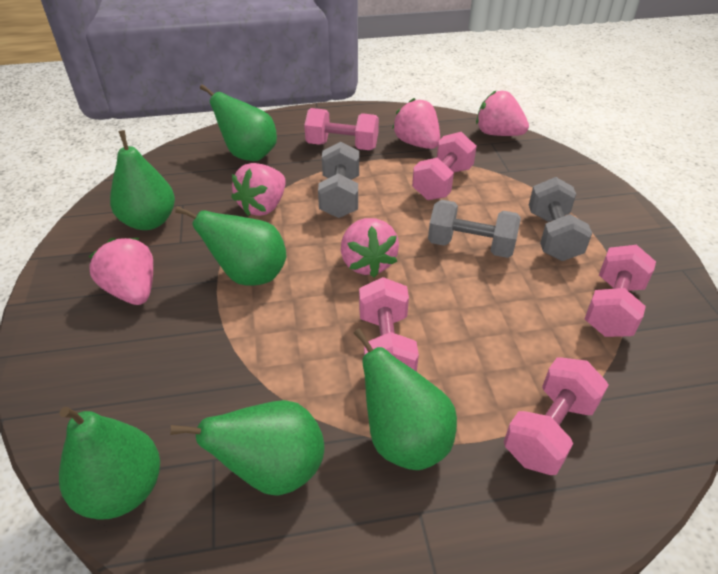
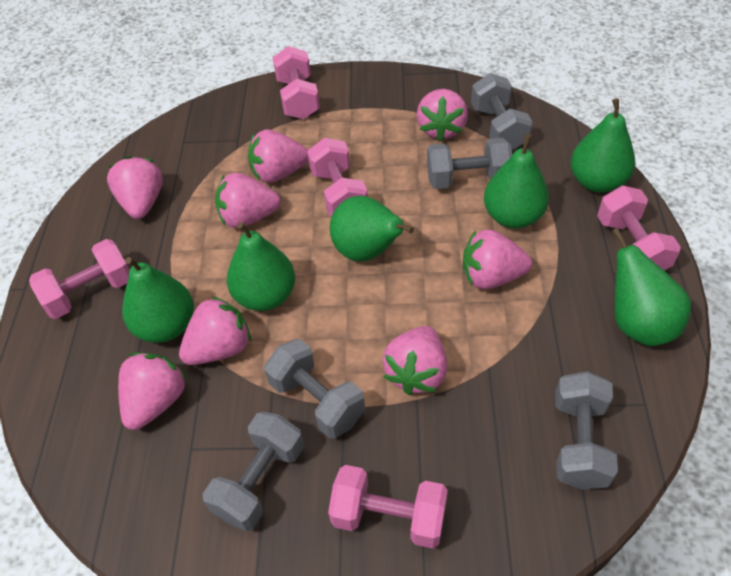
grey dumbbell: [318,142,359,218] [428,200,521,258] [529,177,592,261] = 3 -> [203,412,304,531] [264,339,365,438] [427,138,512,189] [471,73,532,150] [555,371,618,490] = 5
pink strawberry: [88,238,153,305] [231,163,286,216] [341,218,399,277] [392,98,440,149] [476,90,529,136] = 5 -> [107,156,163,219] [118,353,187,430] [179,296,251,365] [215,173,281,228] [248,129,308,183] [383,326,447,395] [417,89,468,142] [463,229,532,289] = 8

